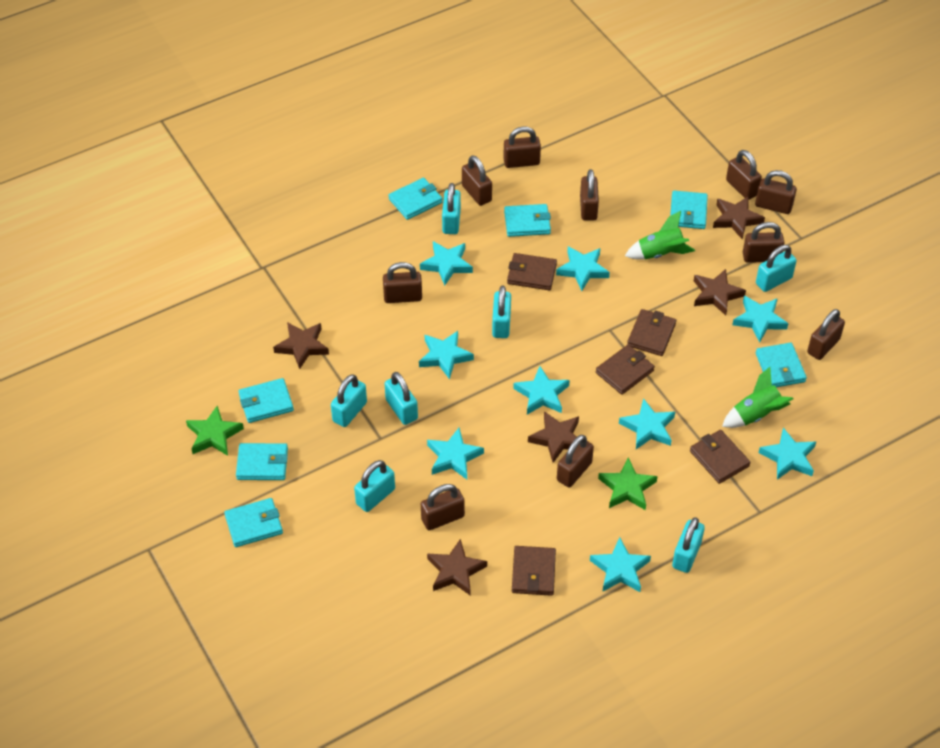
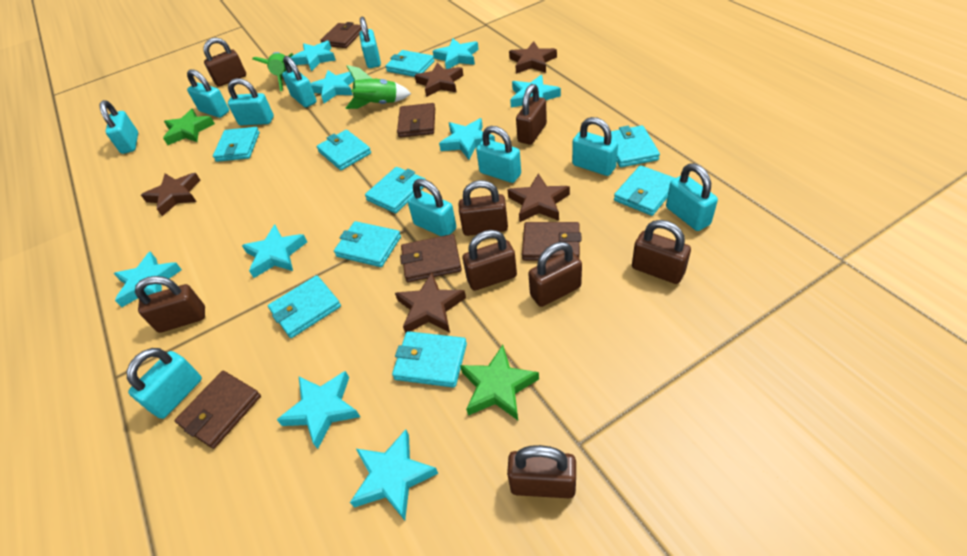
brown padlock: [383,262,422,303] [421,484,465,530] [462,155,492,206] [503,126,541,168] [557,435,594,487] [580,169,599,221] [726,150,762,200] [743,222,785,263] [755,170,797,214] [807,309,845,360] = 10 -> [135,276,205,333] [203,37,246,87] [459,180,508,236] [463,230,517,291] [507,445,576,498] [516,84,547,145] [528,242,582,307] [632,220,691,284] = 8
turquoise padlock: [331,374,367,427] [354,460,395,512] [385,372,418,425] [442,183,461,234] [492,285,511,338] [672,517,705,573] [756,245,797,292] = 7 -> [100,100,138,154] [127,348,202,419] [187,69,229,118] [228,78,274,125] [282,56,317,107] [359,17,381,68] [407,179,456,236] [476,126,521,183] [572,117,618,176] [666,163,718,231] = 10
turquoise wallet: [224,498,283,547] [236,443,288,480] [238,378,294,423] [388,178,443,220] [504,204,551,237] [670,191,708,229] [756,343,807,387] = 7 -> [213,127,260,162] [268,275,341,338] [317,130,371,170] [334,221,401,267] [365,167,426,213] [385,50,435,77] [392,331,467,388] [611,125,660,167] [614,165,675,216] = 9

